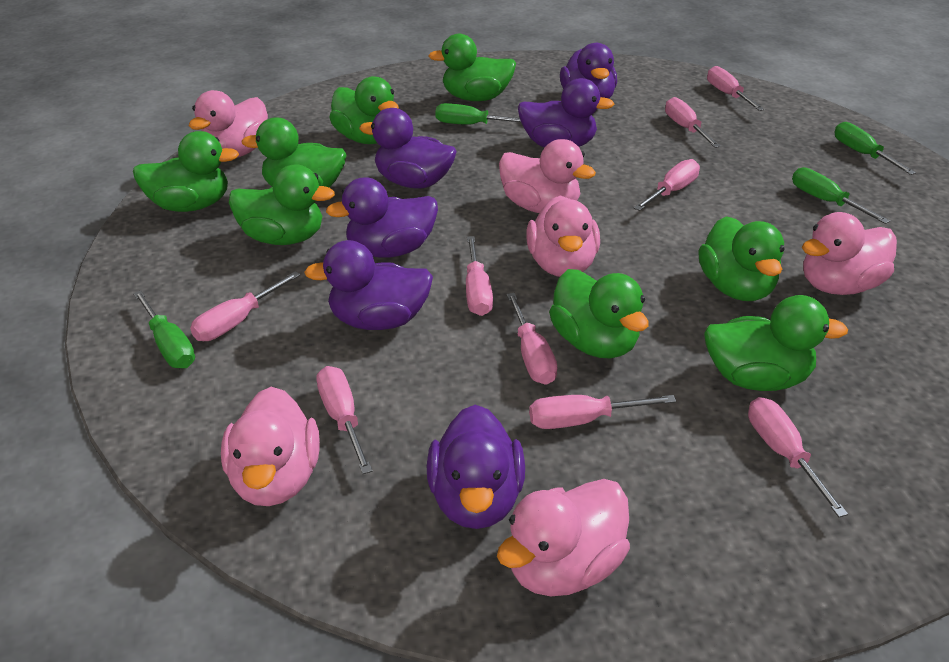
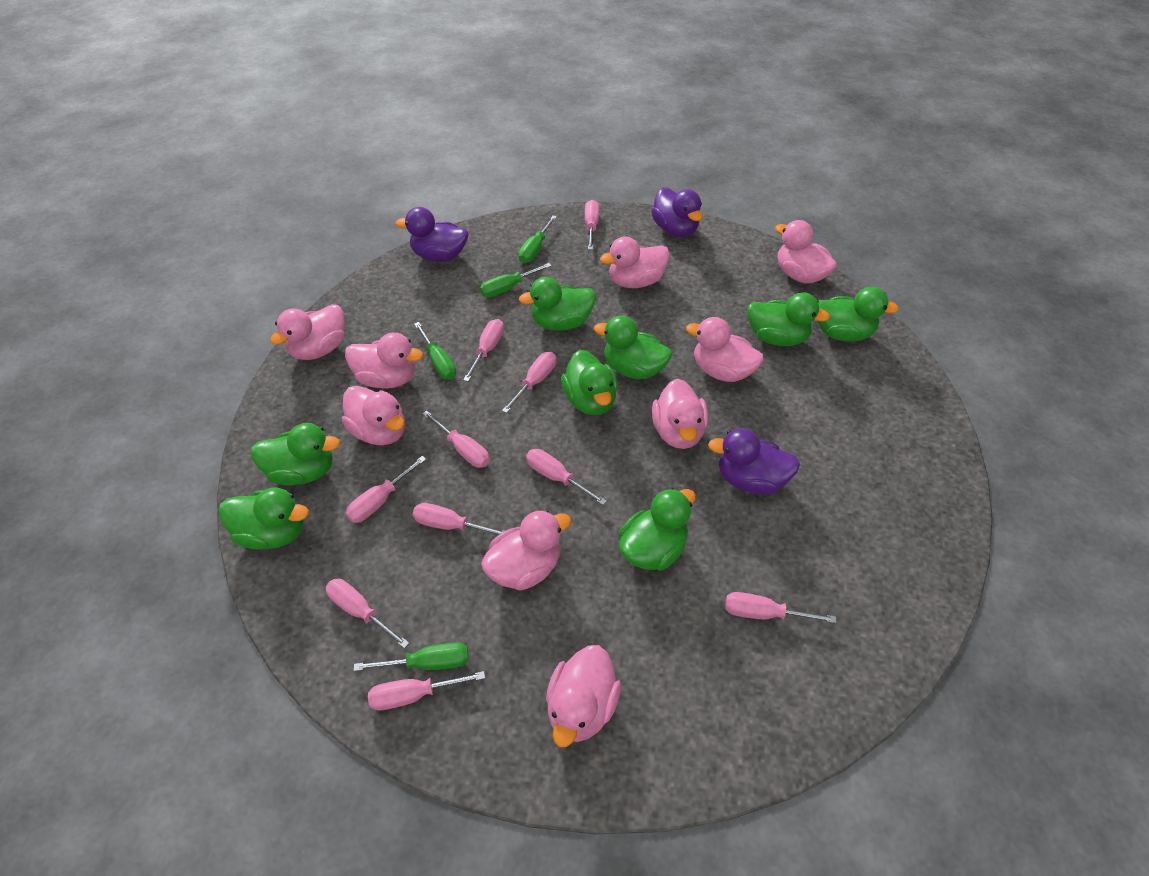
pink duck: [189,90,268,158] [221,387,320,506] [497,479,630,596] [499,139,596,213] [526,195,600,277] [802,212,897,295] = 6 -> [270,304,345,360] [342,386,405,445] [345,333,423,389] [481,510,571,591] [546,645,621,747] [600,236,670,288] [652,379,708,449] [686,317,763,382] [775,220,837,284] = 9
pink screwdriver: [190,271,300,341] [316,366,372,474] [466,236,493,316] [507,293,558,385] [529,395,676,429] [634,159,700,211] [665,97,721,148] [707,66,765,111] [748,397,848,517] = 9 -> [325,579,409,648] [346,456,426,523] [368,671,485,710] [413,503,504,535] [422,411,490,468] [463,319,504,382] [502,352,556,413] [526,449,607,505] [585,200,599,250] [725,592,836,623] = 10
purple duck: [304,240,433,330] [326,177,438,258] [359,108,457,188] [427,404,525,529] [518,78,614,148] [560,43,617,98] = 6 -> [395,207,468,262] [651,187,703,237] [708,428,800,495] = 3

